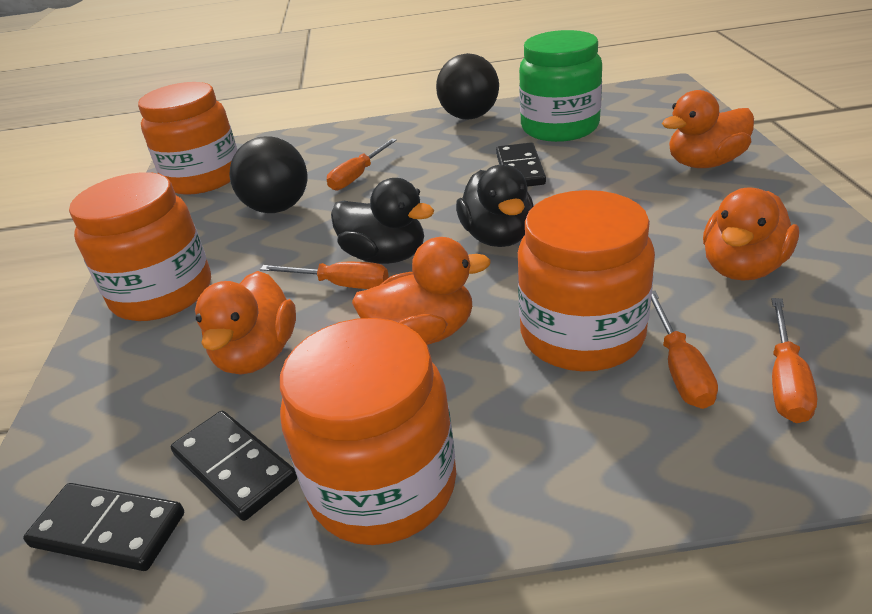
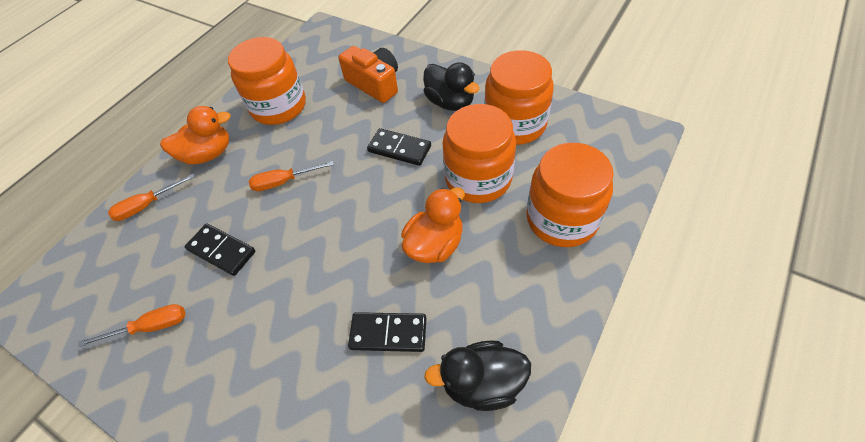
black ball: [230,136,307,213] [436,53,499,119] = 2 -> none = 0
green jar: [519,30,602,142] = 1 -> none = 0
orange camera: none = 0 -> [339,46,398,103] = 1
orange duck: [195,271,296,375] [352,237,491,345] [662,90,754,168] [703,188,799,281] = 4 -> [160,106,231,164] [401,187,465,263] = 2
orange screwdriver: [260,262,389,289] [327,139,397,191] [651,290,718,409] [772,298,817,423] = 4 -> [78,304,186,347] [108,174,195,221] [249,161,334,191] = 3

